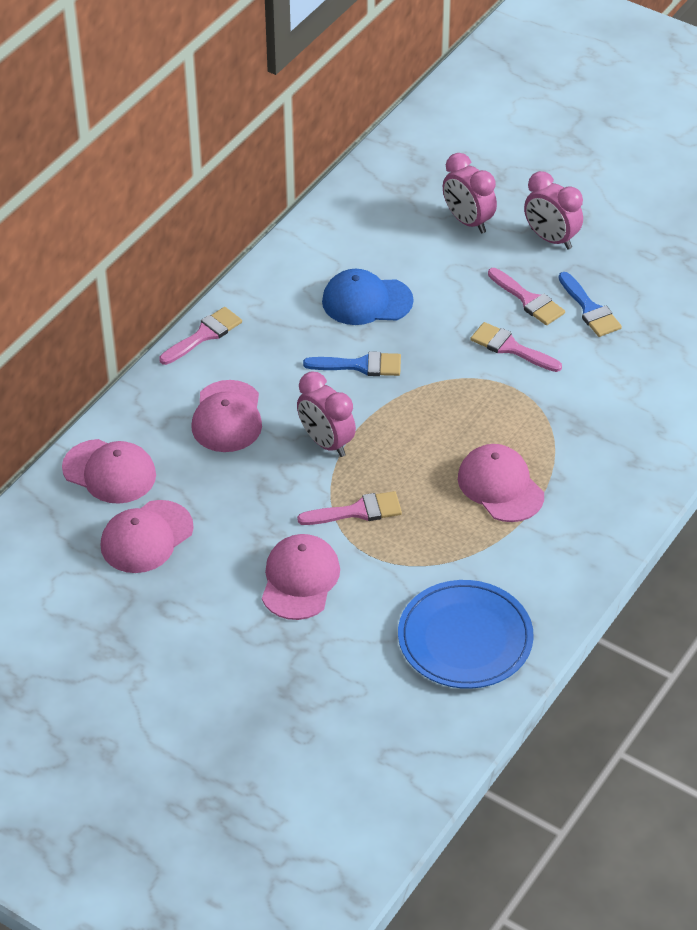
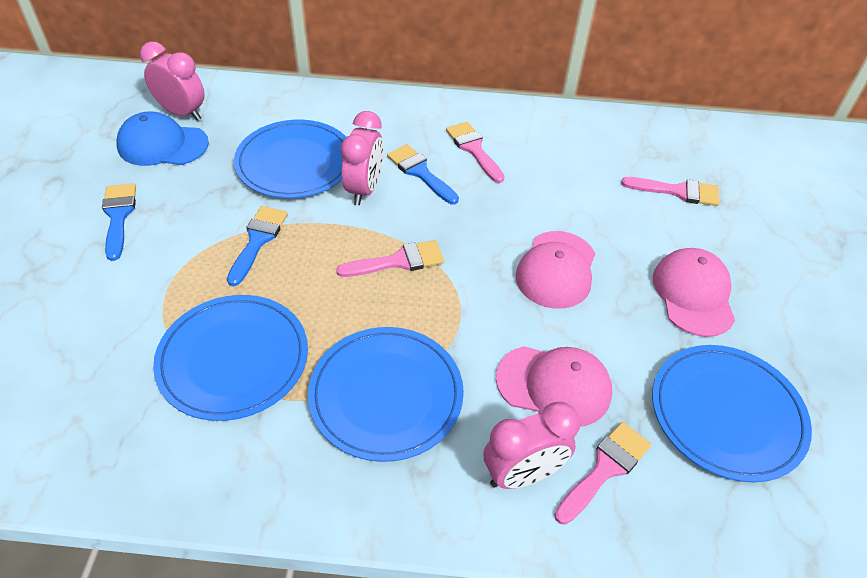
blue brush: [303,351,401,376] [559,272,622,337] = 2 -> [102,183,136,261] [227,206,288,286] [387,144,459,204] = 3
blue plate: [398,580,534,689] = 1 -> [153,295,308,421] [234,120,346,198] [308,327,464,462] [652,345,812,482] = 4
pink cap: [62,439,156,504] [101,500,194,573] [191,380,262,452] [262,534,340,620] [458,444,544,522] = 5 -> [496,346,612,427] [516,231,595,309] [653,248,735,337] = 3

